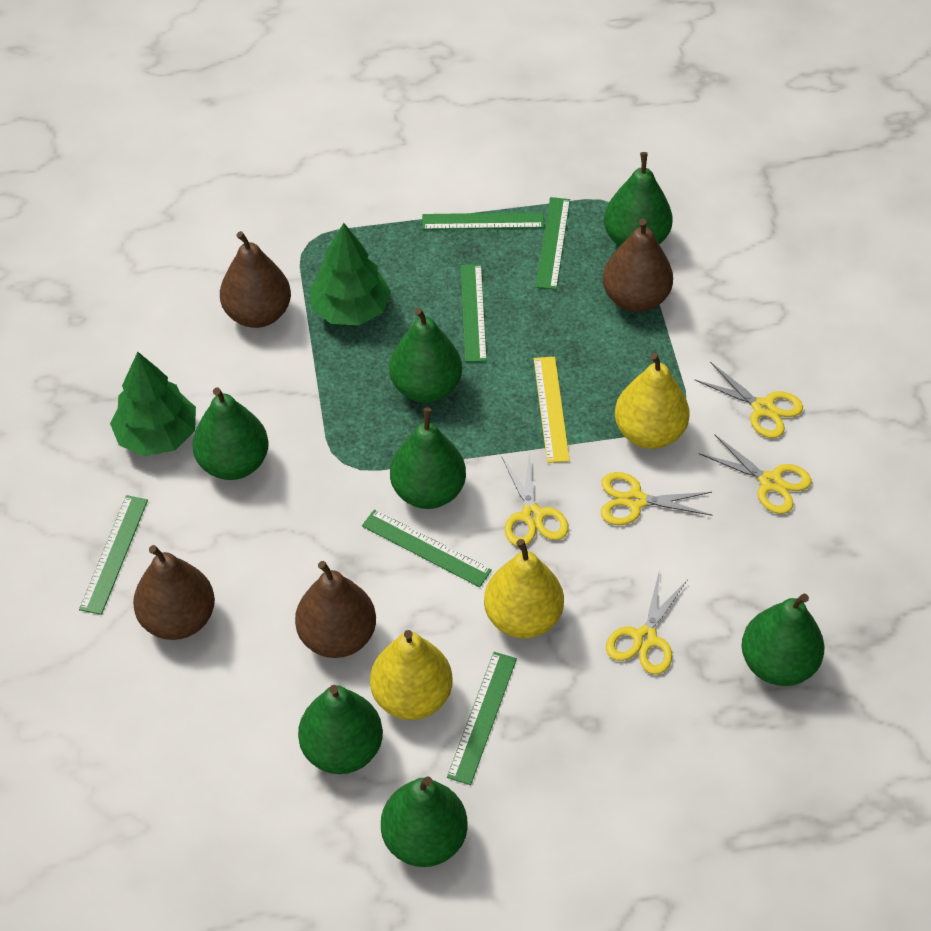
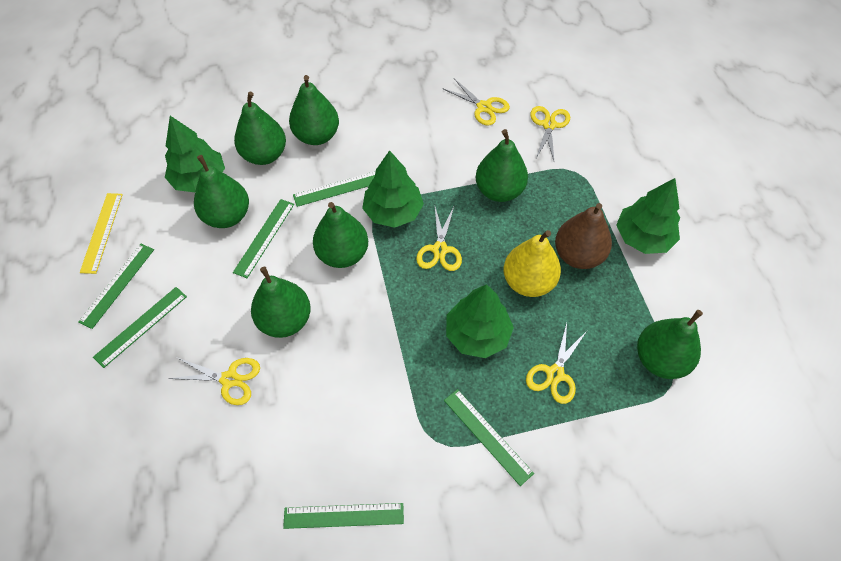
brown pear: [133,545,215,640] [220,231,291,328] [295,561,376,658] [603,219,673,312] = 4 -> [555,203,612,269] = 1
green tree: [110,352,196,456] [310,223,391,325] = 2 -> [165,116,225,192] [362,150,424,228] [446,284,514,358] [616,178,680,254] = 4
yellow pear: [370,630,453,720] [484,539,564,638] [615,353,690,449] = 3 -> [503,230,561,297] = 1

